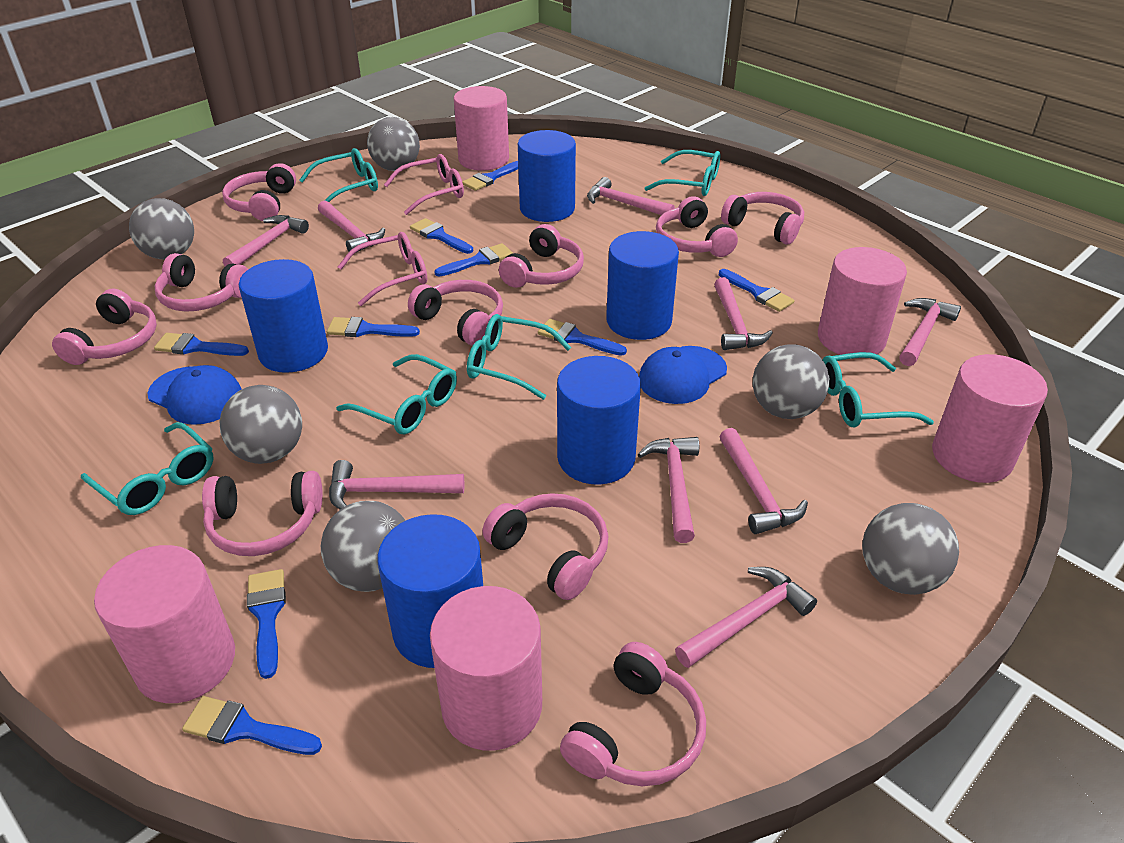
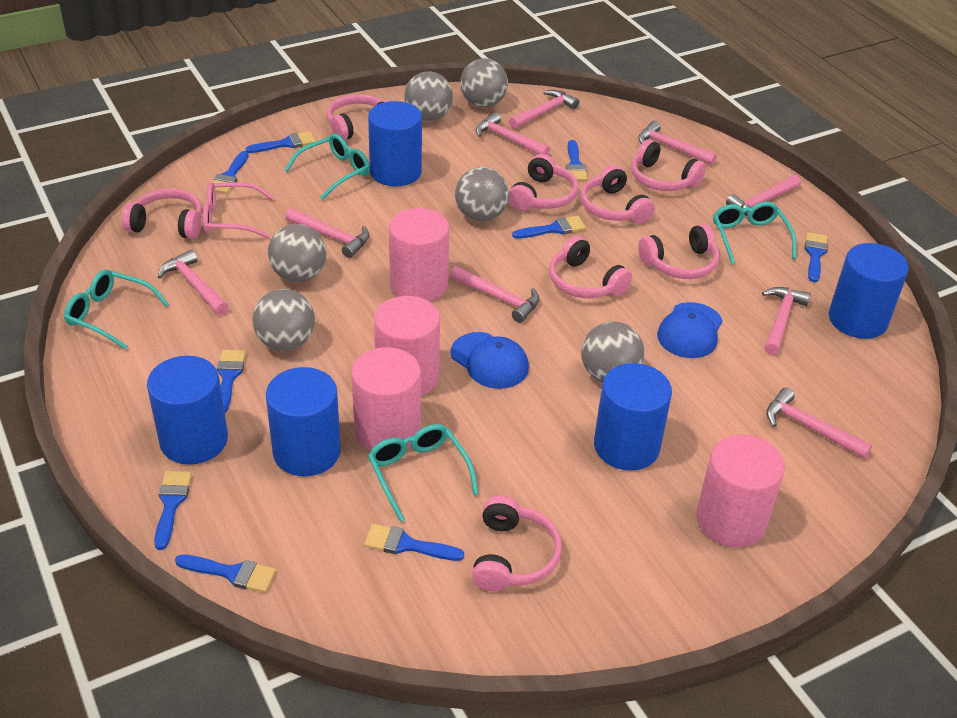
pink cylinder: [94,545,235,703] [430,586,542,751] [454,86,509,171] [818,247,907,355] [932,354,1048,483] = 5 -> [351,347,421,451] [374,296,440,396] [389,208,449,301] [696,435,785,547] = 4
pink glasses: [338,232,427,306] [384,154,464,215] = 2 -> [203,182,274,238] = 1
pink headphones: [52,289,157,365] [155,253,248,312] [202,471,323,556] [222,163,296,221] [408,280,503,346] [482,493,608,600] [499,224,584,288] [560,642,706,786] [656,196,738,257] [721,192,804,245] = 10 -> [122,188,202,239] [327,94,391,140] [472,496,562,592] [508,154,578,211] [549,236,632,298] [580,165,655,224] [631,139,706,191] [638,224,720,279] = 8
turquoise glasses: [81,422,214,515] [299,148,378,202] [336,354,457,434] [467,314,572,400] [645,150,720,196] [823,352,934,427] = 6 -> [64,270,169,350] [285,134,370,200] [368,424,478,522] [713,202,797,264] = 4

